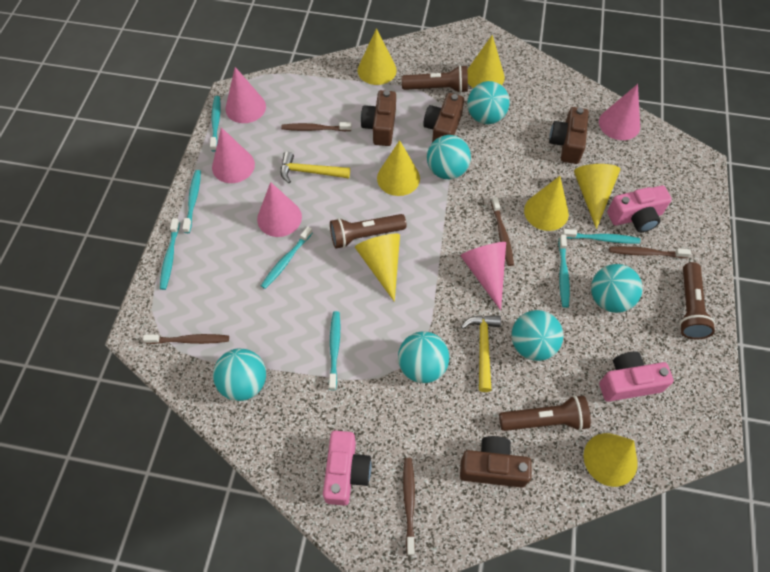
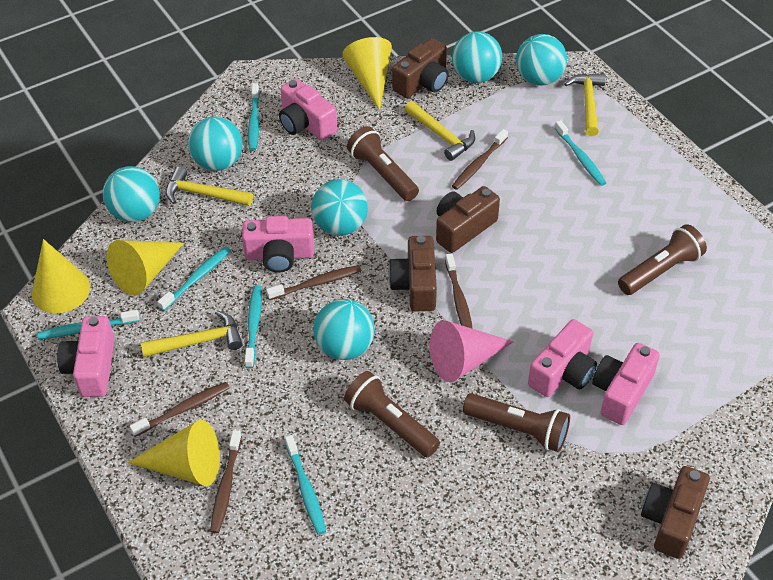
pink camera: [323,431,371,506] [599,352,674,402] [607,185,672,232] = 3 -> [57,316,115,397] [242,216,314,273] [279,78,337,140] [528,319,597,397] [592,343,660,425] = 5
pink cone: [212,127,255,183] [225,67,266,123] [257,182,302,237] [460,242,506,310] [599,84,640,140] = 5 -> [430,320,514,382] = 1
turquoise toothbrush: [160,218,180,290] [182,170,201,233] [210,96,221,152] [261,226,313,289] [329,311,340,390] [559,234,570,308] [562,229,640,243] = 7 -> [37,310,139,340] [158,246,231,311] [245,285,262,368] [248,83,260,151] [285,435,326,535] [555,120,606,186] = 6
yellow cone: [355,233,400,302] [358,28,397,85] [377,140,420,196] [467,35,505,88] [524,176,569,231] [574,164,620,229] [583,433,638,487] = 7 -> [32,239,90,313] [107,240,184,296] [127,420,220,486] [342,37,392,111] = 4
yellow hammer: [281,152,350,183] [461,315,501,392] = 2 -> [141,310,243,357] [166,167,253,206] [404,101,475,161] [564,73,606,136] = 4

